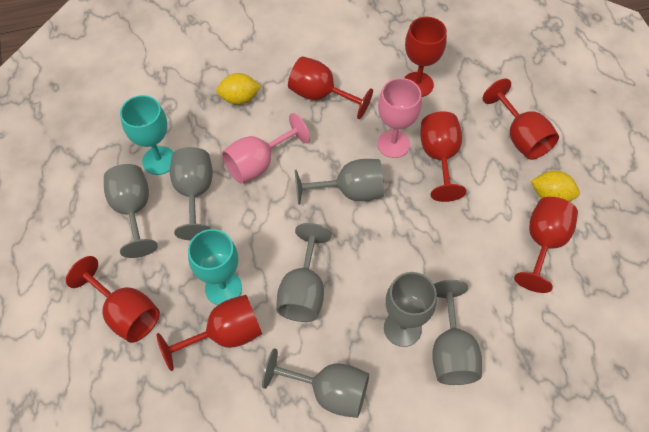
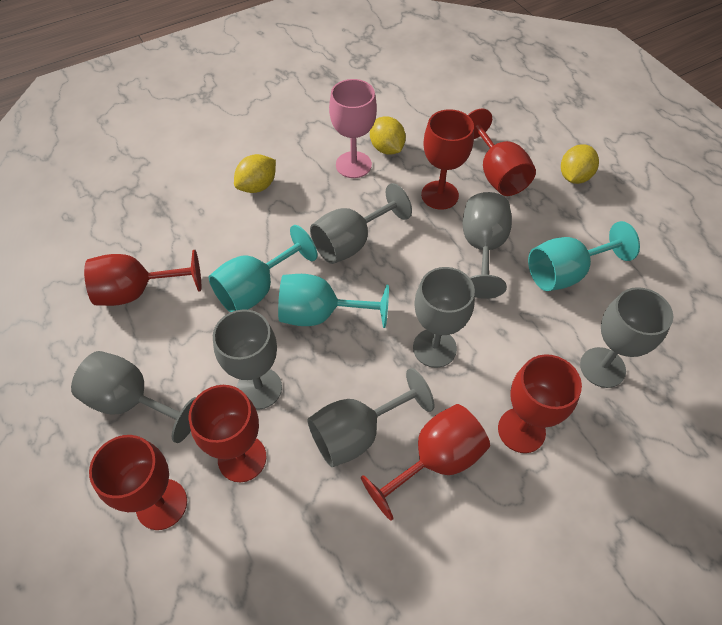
pink goblet: [222,113,310,184] [377,78,422,158] = 2 -> [329,79,377,178] = 1
turquoise goblet: [120,95,174,175] [188,229,242,305] = 2 -> [209,225,317,312] [278,274,389,328] [528,221,640,291] = 3
yellow lemon: [216,73,261,105] [531,171,580,202] = 2 -> [234,154,276,193] [370,116,406,155] [561,144,599,184] = 3

